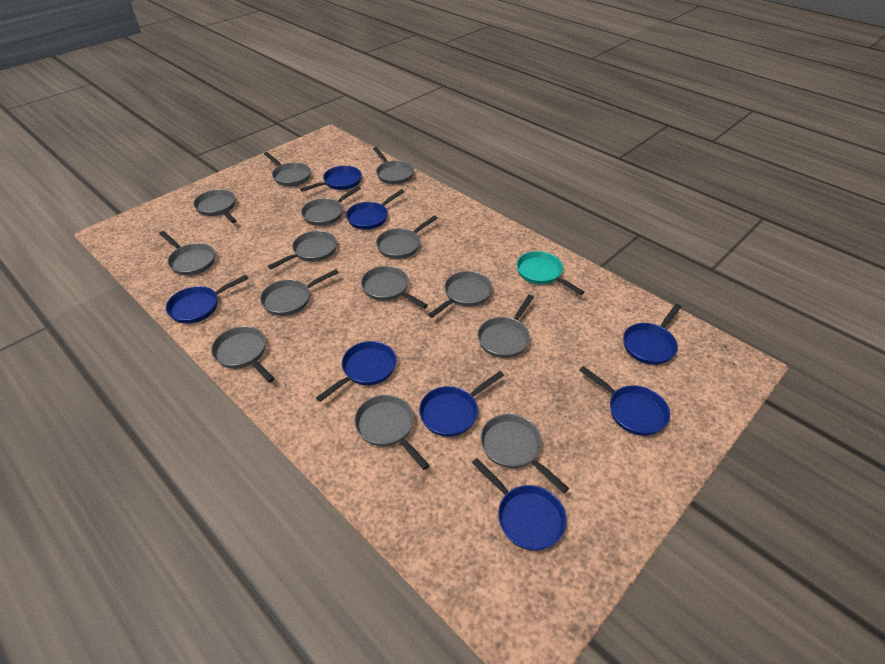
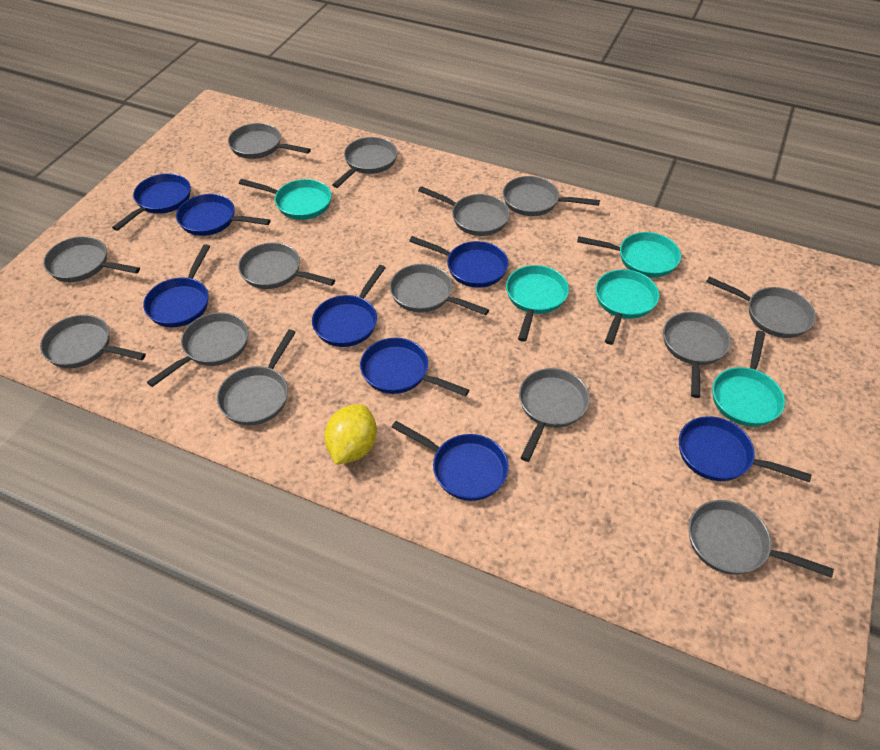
turquoise pan: [517,251,584,295] = 1 -> [239,179,332,220] [506,265,569,342] [577,232,681,278] [596,269,659,345] [712,331,785,427] = 5
yellow lemon: none = 0 -> [324,404,377,464] = 1

